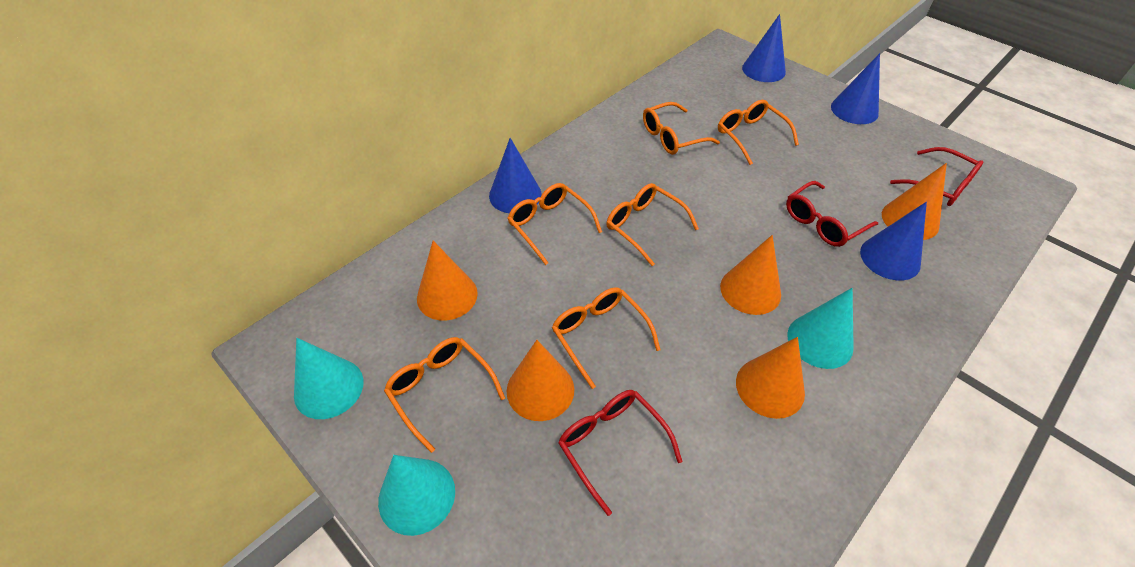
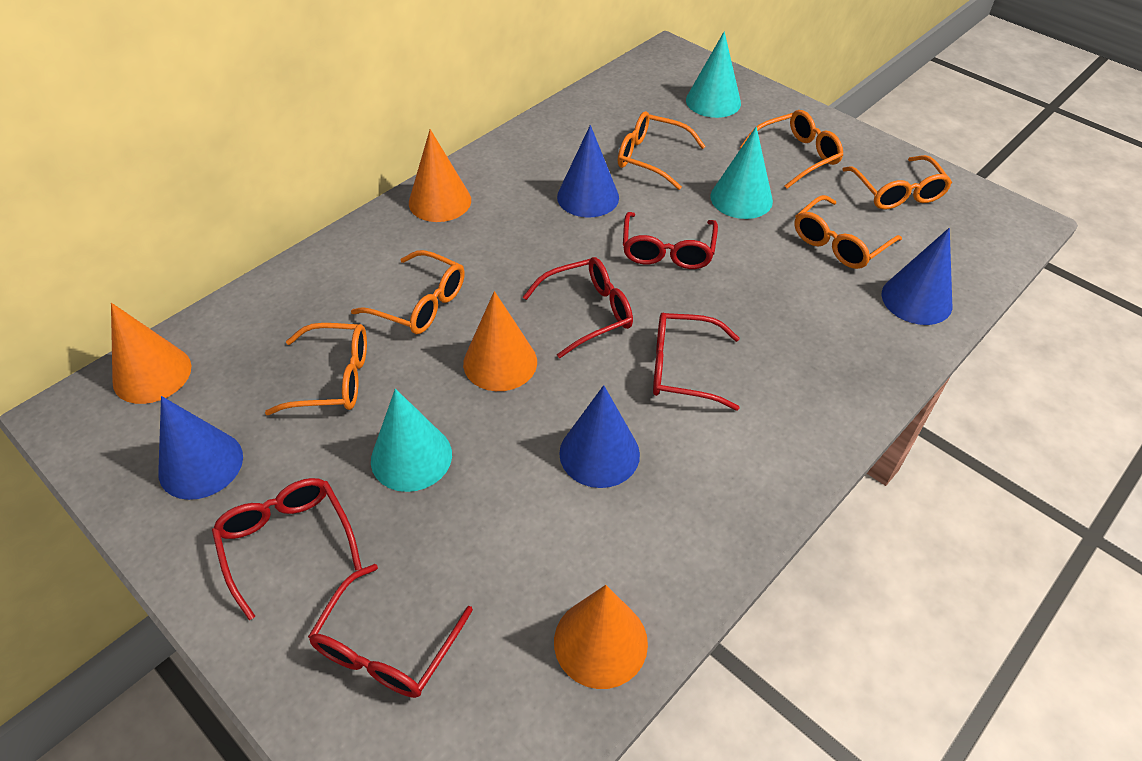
orange cone: [417,241,478,320] [507,340,574,421] [720,235,781,315] [736,337,805,419] [882,163,947,240] = 5 -> [111,303,191,404] [409,129,471,222] [463,291,537,391] [554,585,648,689] = 4
red glasses: [558,390,682,516] [786,181,878,247] [890,147,984,206] = 3 -> [212,478,362,620] [308,564,473,698] [523,257,633,358] [623,212,718,269] [653,312,740,411] = 5

